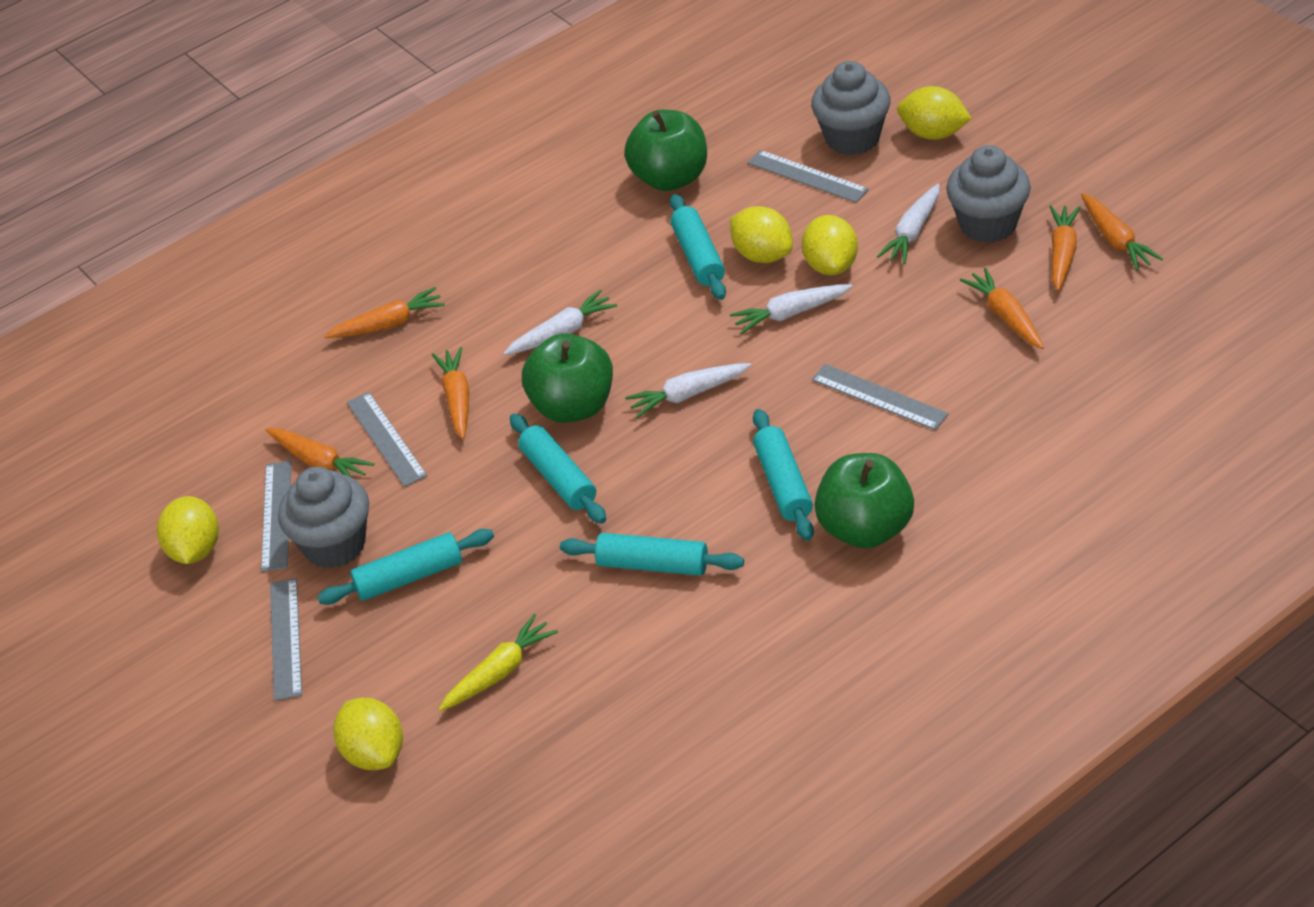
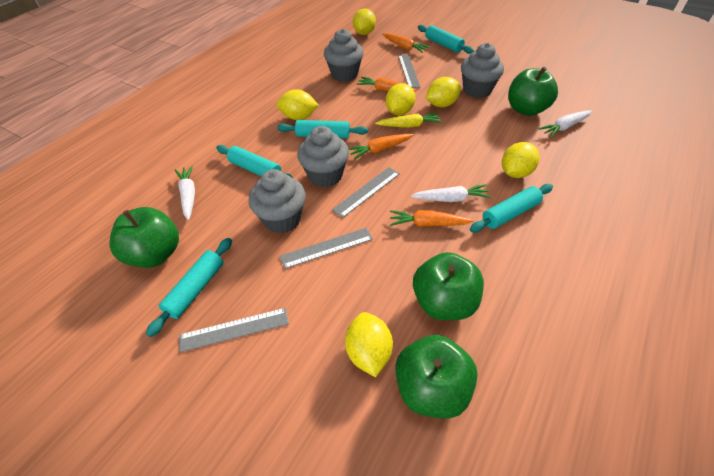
green apple: [522,333,613,423] [624,110,707,191] [814,453,914,549] = 3 -> [109,207,179,268] [395,335,478,418] [413,252,484,320] [508,67,558,116] = 4
grey cupcake: [278,467,369,568] [811,61,891,155] [946,145,1031,243] = 3 -> [249,169,306,233] [297,126,349,187] [324,29,364,82] [461,43,504,98] = 4
grey ruler: [261,461,291,572] [270,578,302,701] [347,392,427,487] [748,150,869,203] [812,364,948,430] = 5 -> [179,308,289,352] [280,228,373,269] [332,167,400,218] [398,55,420,88] = 4
orange carrot: [265,428,374,477] [324,287,445,338] [432,347,470,439] [960,268,1044,349] [1050,205,1081,291] [1081,193,1163,271] = 6 -> [348,134,414,160] [357,77,417,92] [382,33,430,53] [390,210,474,227] = 4
white carrot: [503,289,617,355] [625,363,751,418] [730,284,853,334] [877,184,940,264] = 4 -> [175,166,195,220] [411,184,491,202] [538,110,592,138] = 3
yellow lemon: [157,496,219,564] [333,698,403,770] [730,206,793,263] [802,215,858,275] [897,86,972,140] = 5 -> [277,89,319,120] [345,312,393,377] [353,8,376,35] [386,83,415,115] [426,77,461,107] [502,142,540,178] = 6

